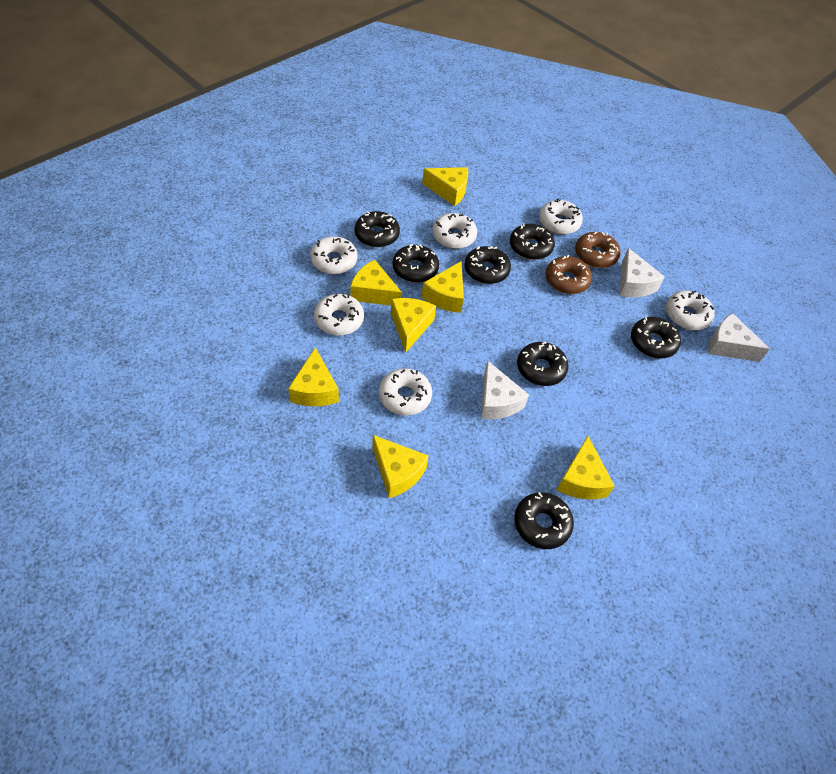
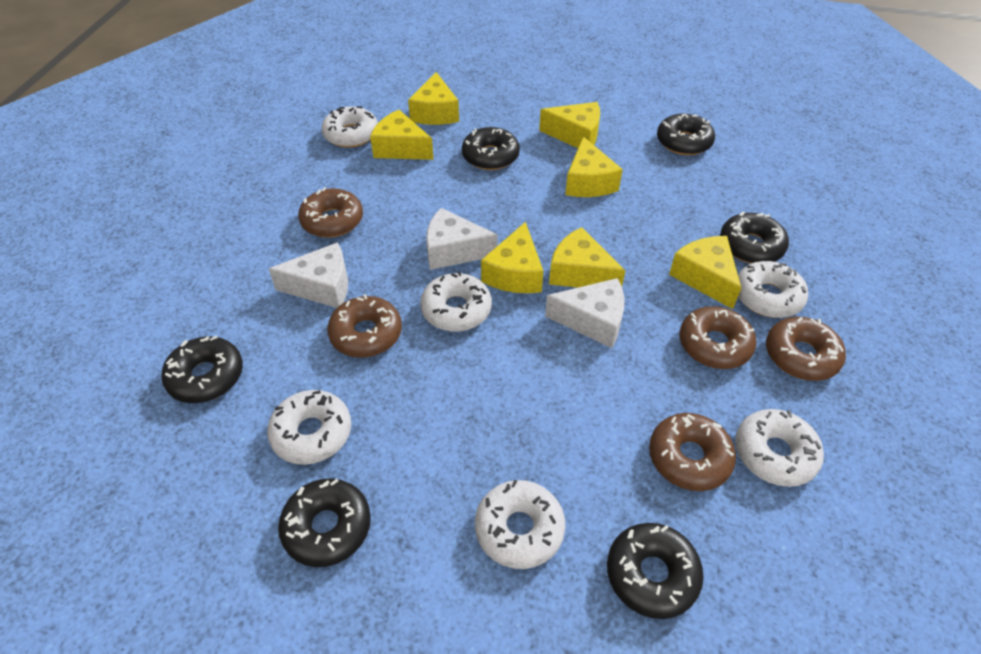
black donut: [355,211,400,247] [392,244,439,283] [464,246,511,284] [510,223,555,260] [514,492,574,549] [517,342,569,386] [631,317,681,358] = 7 -> [161,336,243,403] [278,478,371,567] [462,127,520,170] [607,523,704,619] [657,114,715,155] [720,212,789,263] = 6
brown donut: [545,255,592,294] [575,231,621,268] = 2 -> [298,187,363,238] [327,294,402,358] [649,413,736,491] [680,306,757,369] [766,317,846,381] = 5

